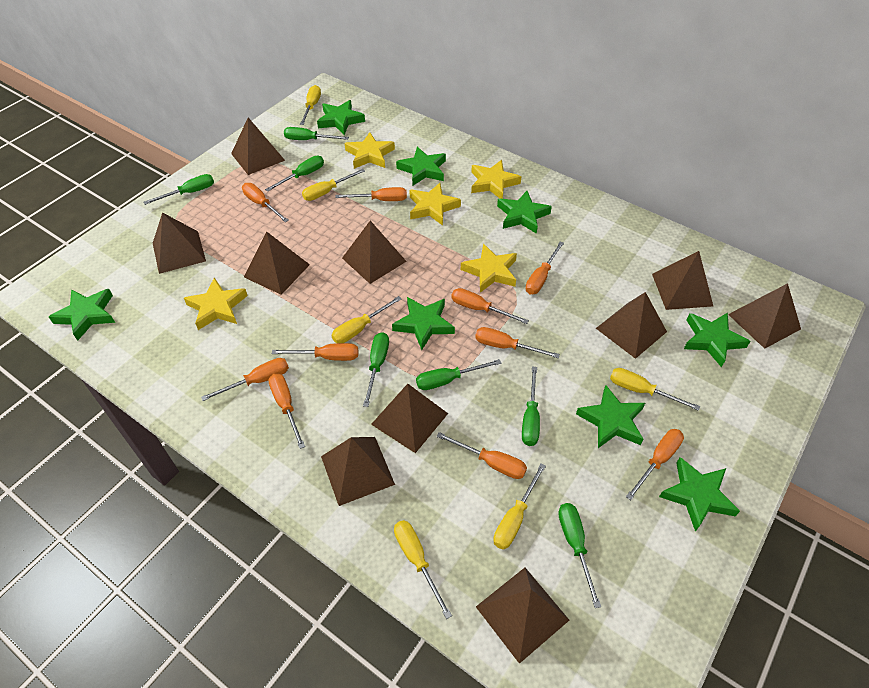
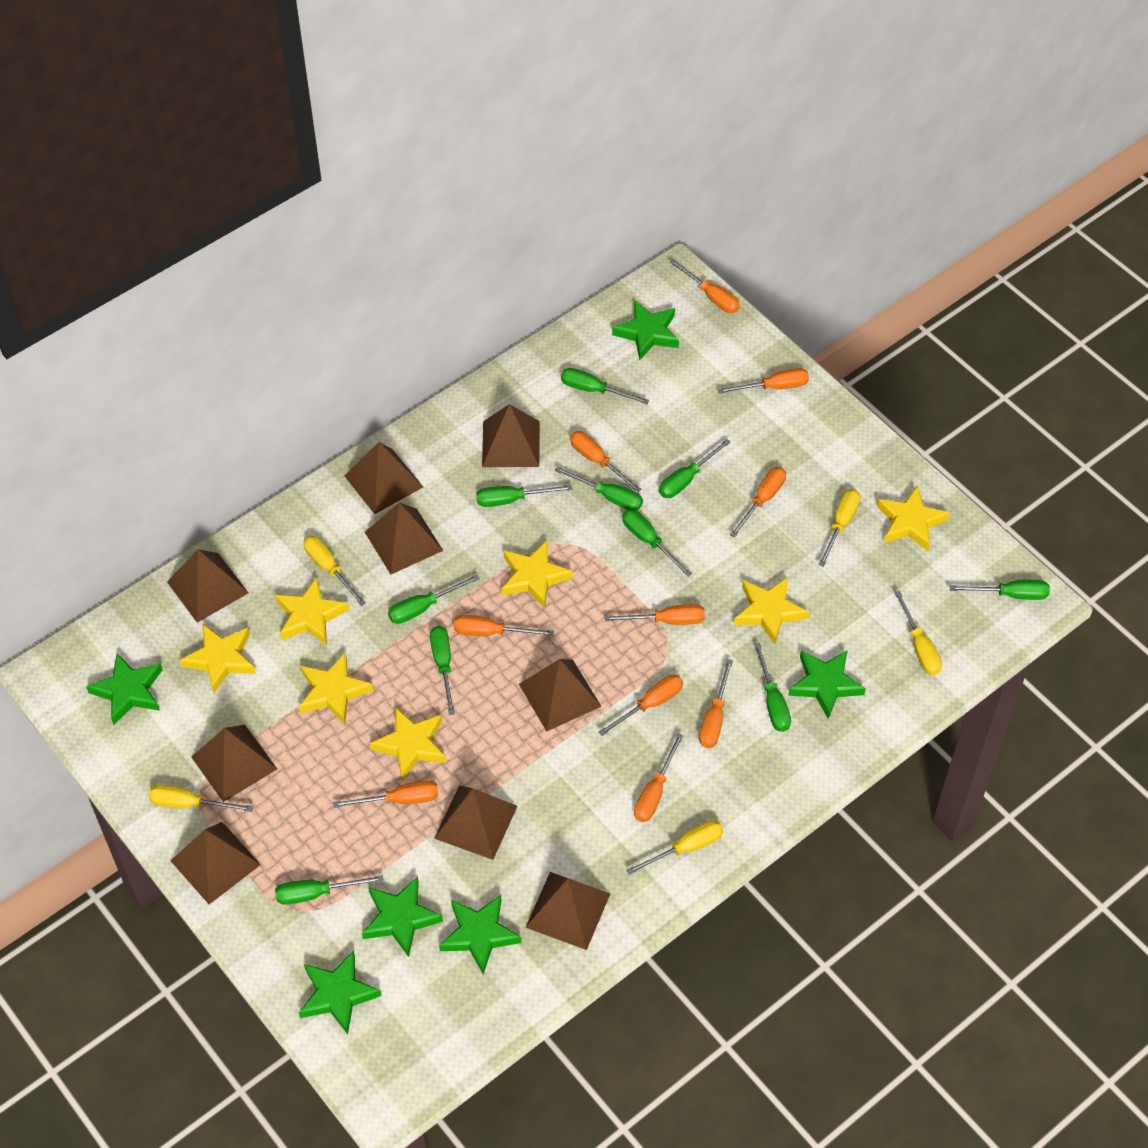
brown pyramid: [153,212,206,274] [231,117,285,175] [244,231,310,295] [321,437,395,506] [342,221,407,284] [371,384,448,453] [476,568,569,664] [596,292,667,359] [652,251,713,310] [728,283,801,349] = 10 -> [167,550,248,623] [170,822,261,904] [191,725,277,802] [344,442,423,514] [365,503,443,574] [434,785,518,860] [482,404,540,467] [519,659,601,732] [525,872,610,950] = 9
green screwdriver: [144,174,214,205] [265,156,324,192] [284,127,349,140] [363,332,389,407] [416,359,501,390] [522,366,540,446] [558,503,601,608] = 7 -> [275,875,384,905] [388,575,480,624] [430,626,455,715] [476,485,572,507] [555,466,643,510] [561,368,650,404] [622,509,692,577] [659,439,731,498] [754,643,791,732] [950,580,1050,600] = 10
green star: [49,289,115,341] [317,100,365,135] [392,297,455,350] [396,147,446,186] [497,191,552,234] [576,385,645,448] [659,457,740,532] [684,313,750,367] = 8 -> [86,653,163,725] [299,951,381,1034] [362,877,443,957] [439,895,521,974] [612,300,679,360] [788,650,866,719] = 6
yellow screwdriver: [300,85,321,125] [302,169,365,201] [332,296,401,343] [394,520,452,619] [493,463,546,550] [610,368,700,411] = 6 -> [149,784,253,812] [304,536,366,606] [626,820,723,875] [818,489,860,567] [894,590,942,675] = 5
yellow star: [184,278,248,330] [345,132,395,169] [409,183,461,226] [461,244,517,293] [471,160,521,199] = 5 -> [180,624,256,694] [275,577,349,645] [299,652,373,724] [370,707,446,780] [502,541,573,608] [734,577,809,645] [876,485,950,551] = 7

